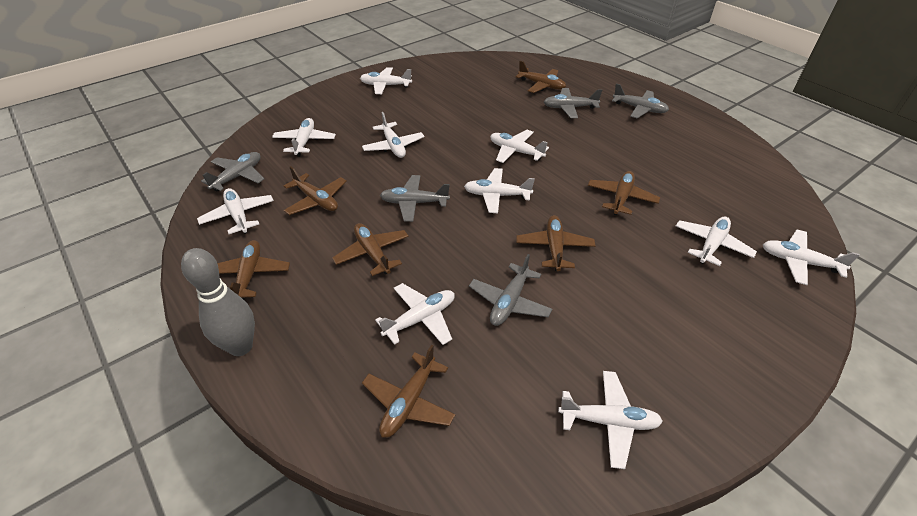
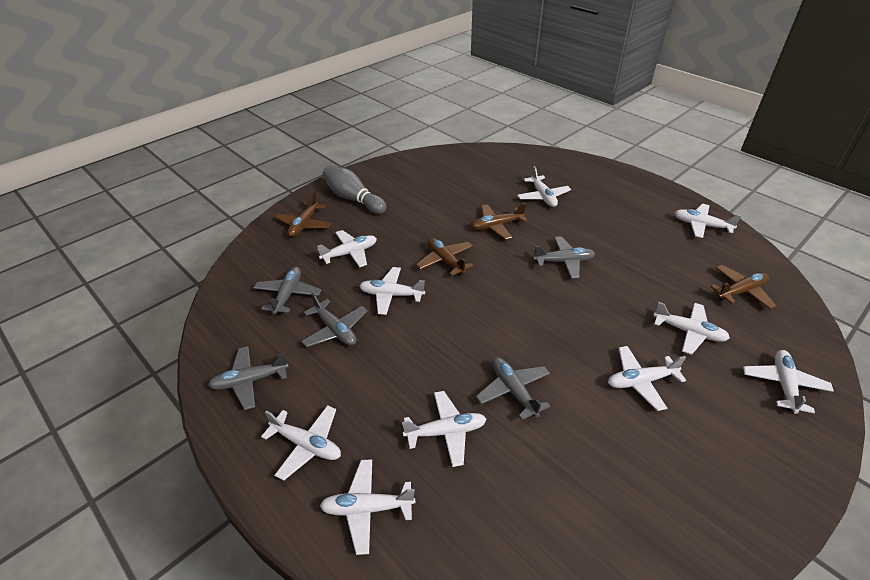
brown plane: [217,240,290,300] [284,166,347,215] [332,223,409,276] [362,345,455,438] [516,61,566,93] [516,215,596,271] [588,171,660,215] = 7 -> [275,192,331,237] [416,238,474,276] [471,203,528,240] [710,265,777,310] = 4

